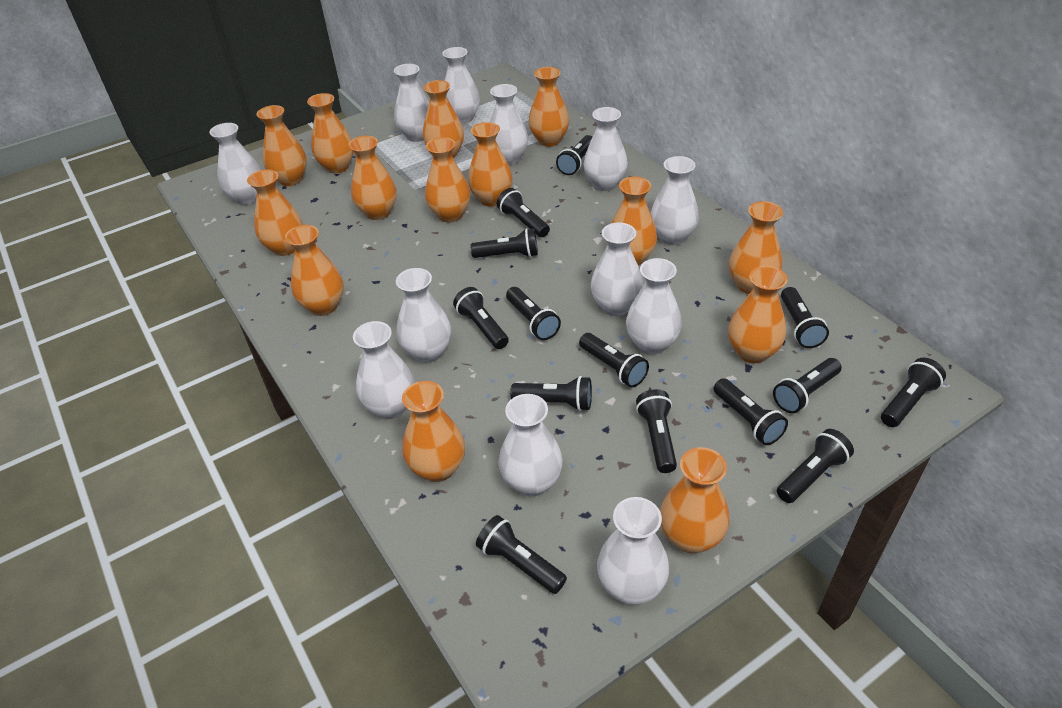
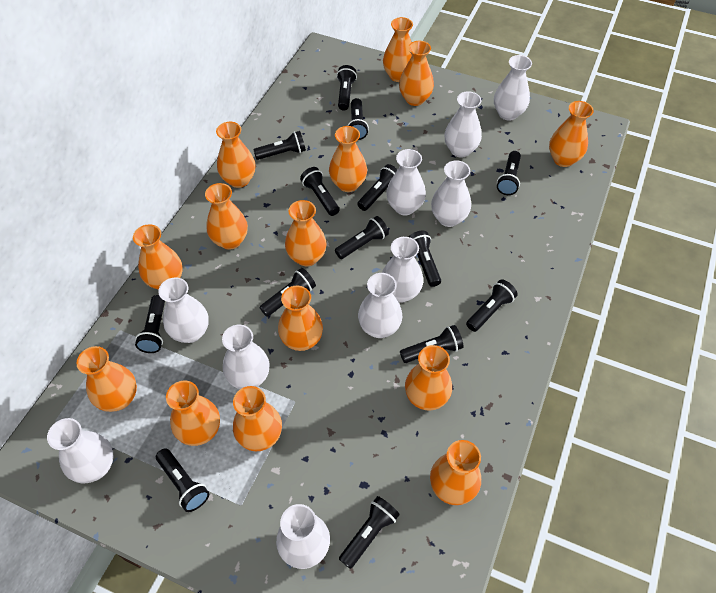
white vase: [209,123,261,205] [353,321,415,419] [394,64,429,142] [396,268,451,363] [442,47,480,124] [490,84,528,165] [499,394,563,496] [583,107,628,191] [591,223,643,316] [597,497,669,605] [626,258,682,355] [651,156,699,245] = 12 -> [47,418,114,483] [158,277,209,343] [222,325,269,389] [276,504,330,569] [358,273,402,338] [382,237,423,303] [386,149,426,215] [431,161,471,227] [444,91,482,158] [494,55,532,121] = 10

